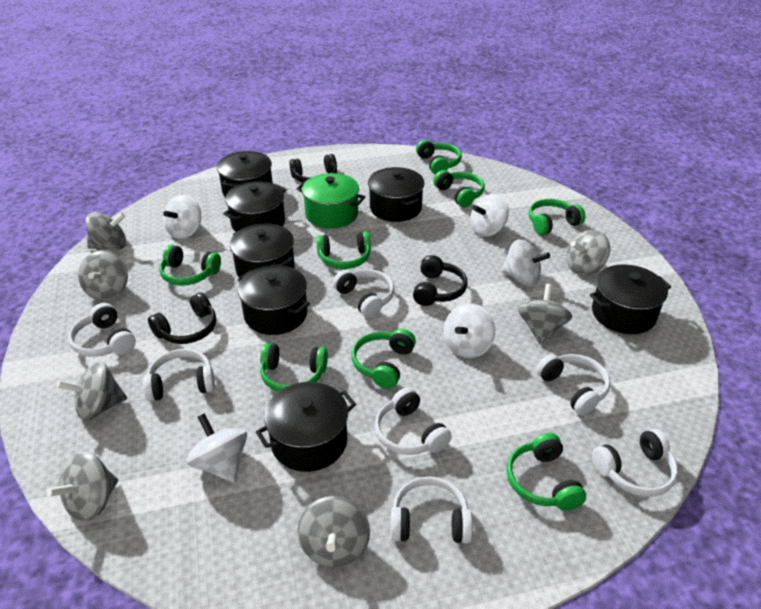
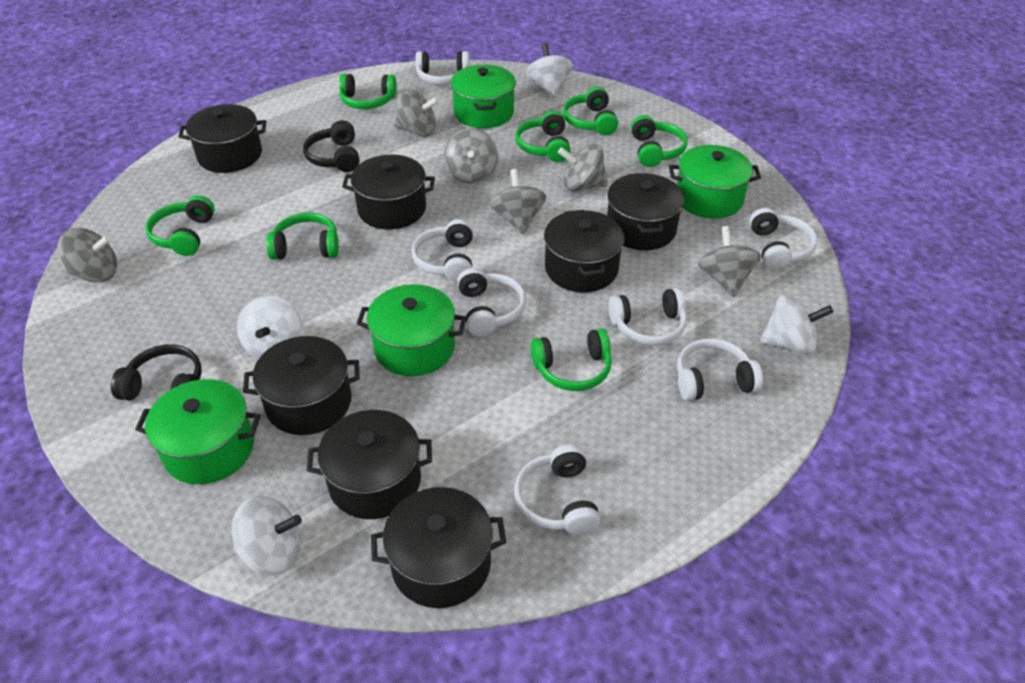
black headphones: [148,292,216,344] [289,154,337,183] [413,255,467,306] = 3 -> [111,345,202,401] [303,120,359,172] = 2
green headphones: [159,245,221,286] [260,343,328,392] [316,231,371,269] [351,329,416,389] [416,140,462,175] [433,170,485,208] [506,433,586,511] [529,199,585,235] = 8 -> [146,195,215,256] [266,213,339,260] [339,74,397,109] [515,111,571,162] [531,328,612,391] [563,87,618,135] [631,115,688,167] = 7
green pot: [297,173,365,229] = 1 -> [135,379,261,484] [356,284,466,376] [451,65,516,128] [669,145,761,219] = 4
grey spinning top: [46,452,118,522] [57,362,127,421] [78,250,128,301] [85,212,126,250] [297,496,370,567] [518,284,572,344] [566,230,610,275] = 7 -> [58,228,117,283] [395,89,439,137] [444,128,498,183] [490,169,546,234] [558,144,608,191] [698,226,761,297] = 6
white spinning top: [163,194,201,239] [187,413,247,483] [443,303,495,358] [470,194,509,237] [501,239,550,287] = 5 -> [231,496,302,575] [237,296,304,359] [526,43,573,97] [760,295,834,355] = 4

